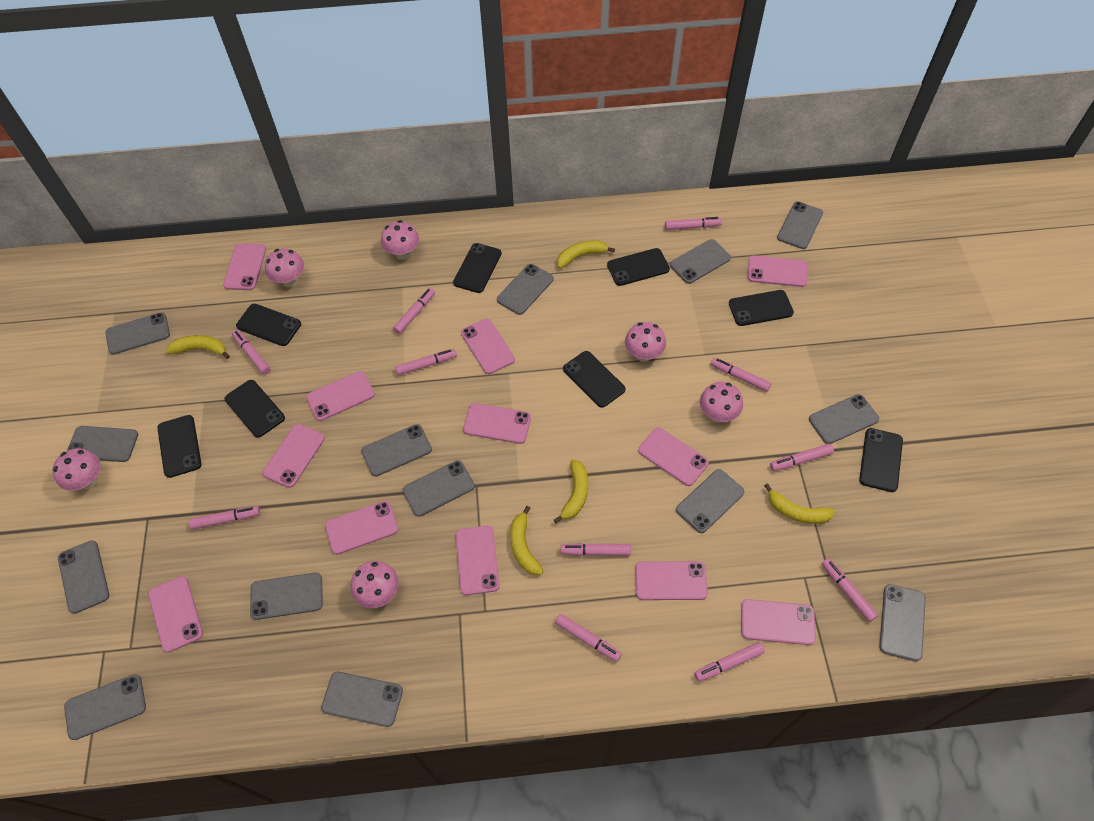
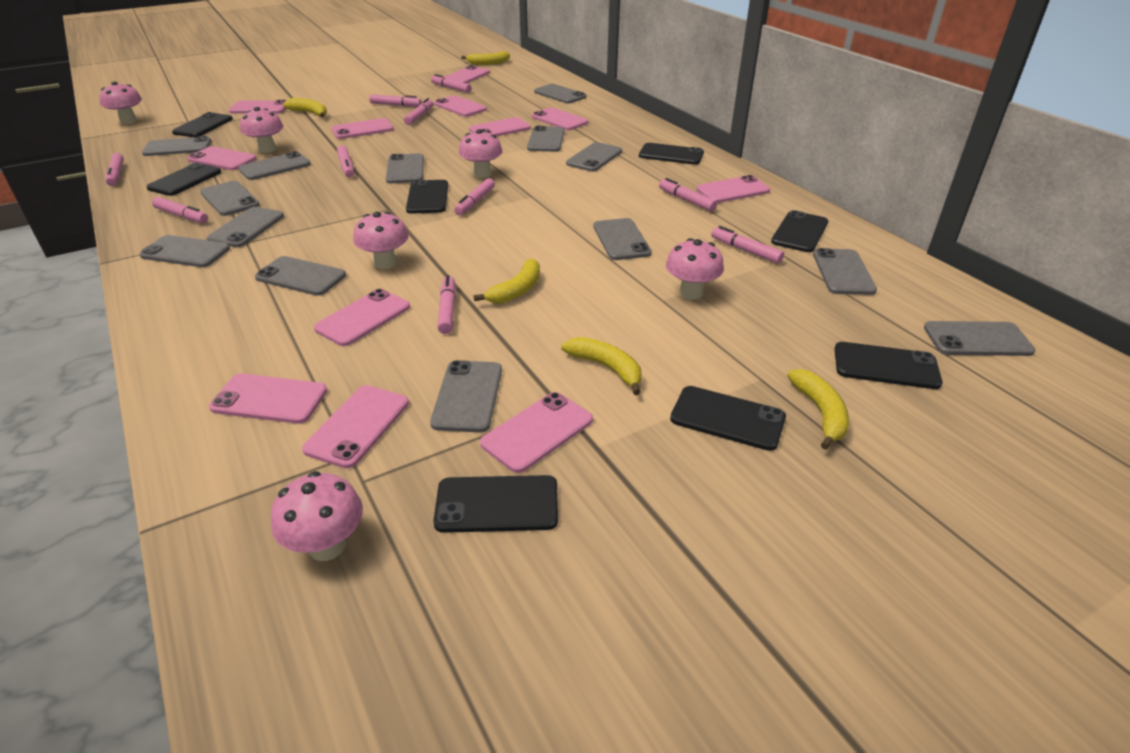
pink marker: [189,506,260,530] [232,330,271,375] [393,288,435,334] [395,349,457,375] [555,614,622,662] [561,543,631,556] [665,217,722,230] [694,642,765,682] [711,358,771,392] [770,444,834,471] [822,558,878,622] = 11 -> [106,153,124,186] [152,197,208,223] [337,146,354,177] [369,94,422,107] [404,98,434,125] [431,74,471,93] [437,275,456,334] [454,178,495,215] [659,178,717,211] [711,226,784,264] = 10

